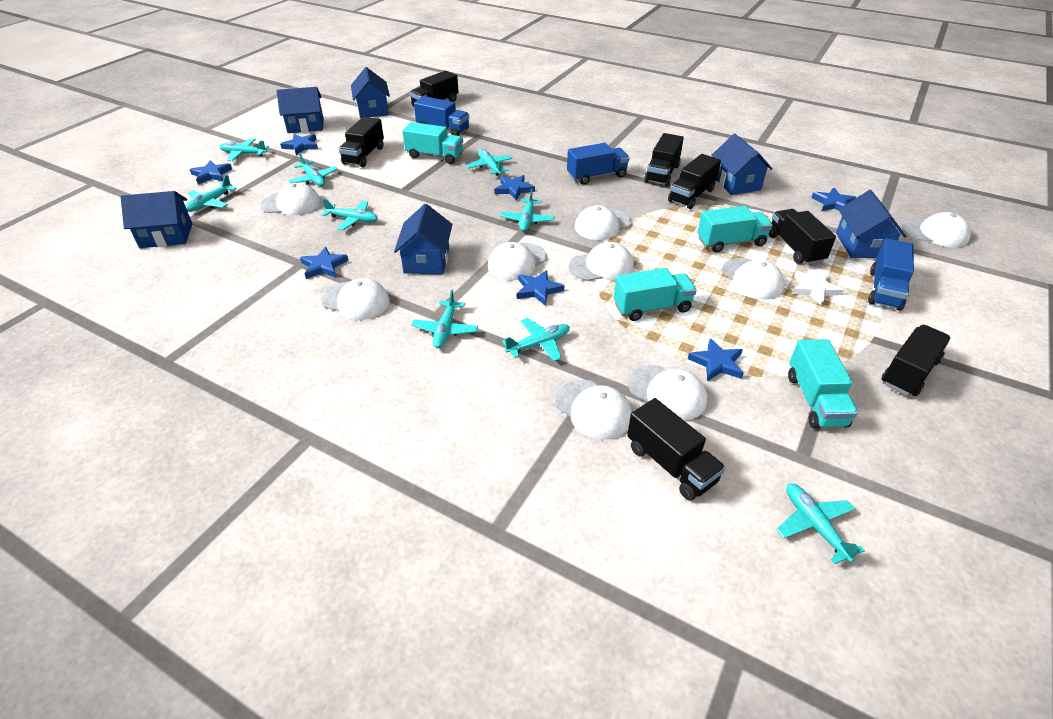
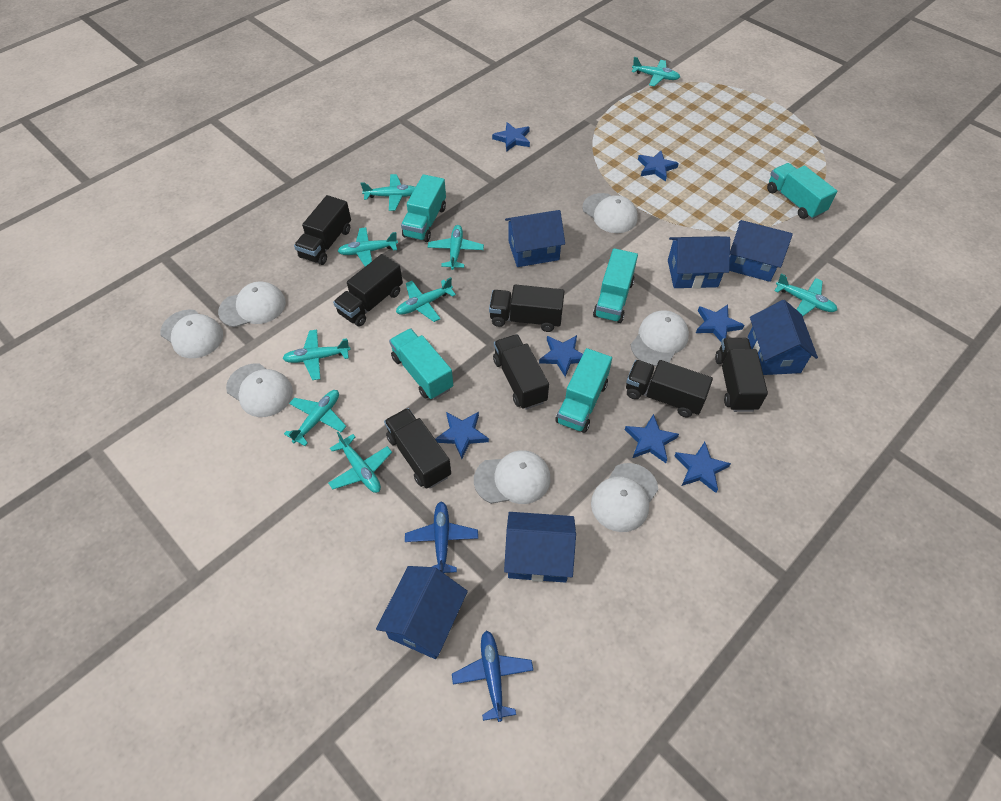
blue plane: none = 0 -> [405,502,478,573] [452,631,533,722] = 2
blue truck: [414,96,469,136] [567,143,629,185] [868,238,914,311] = 3 -> none = 0
turquoise truck: [402,122,463,164] [614,268,697,321] [697,206,773,252] [788,339,858,429] = 4 -> [389,328,453,400] [401,174,446,242] [555,348,612,433] [593,248,638,323] [767,163,837,219] = 5
white cap: [261,183,321,215] [321,278,390,320] [488,242,547,280] [555,380,632,440] [569,242,634,281] [575,205,632,240] [628,365,707,421] [722,258,784,300] [902,212,971,247] = 9 -> [160,309,223,358] [218,281,286,327] [226,363,293,417] [474,450,551,504] [582,193,638,233] [591,463,658,532] [631,310,689,366] = 7
white star: [792,271,844,306] = 1 -> none = 0

